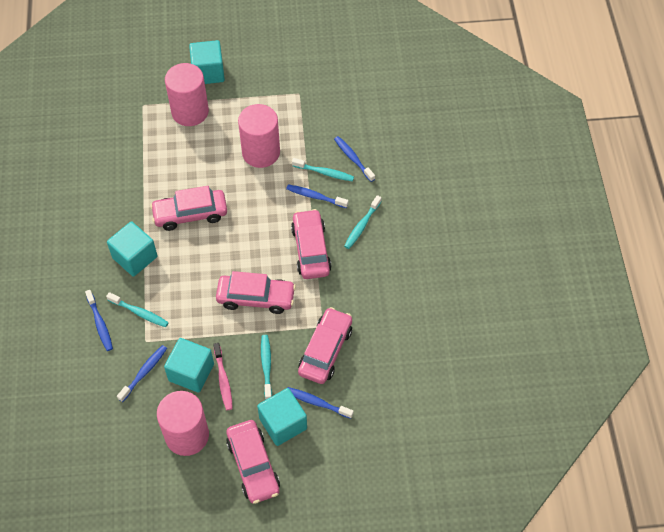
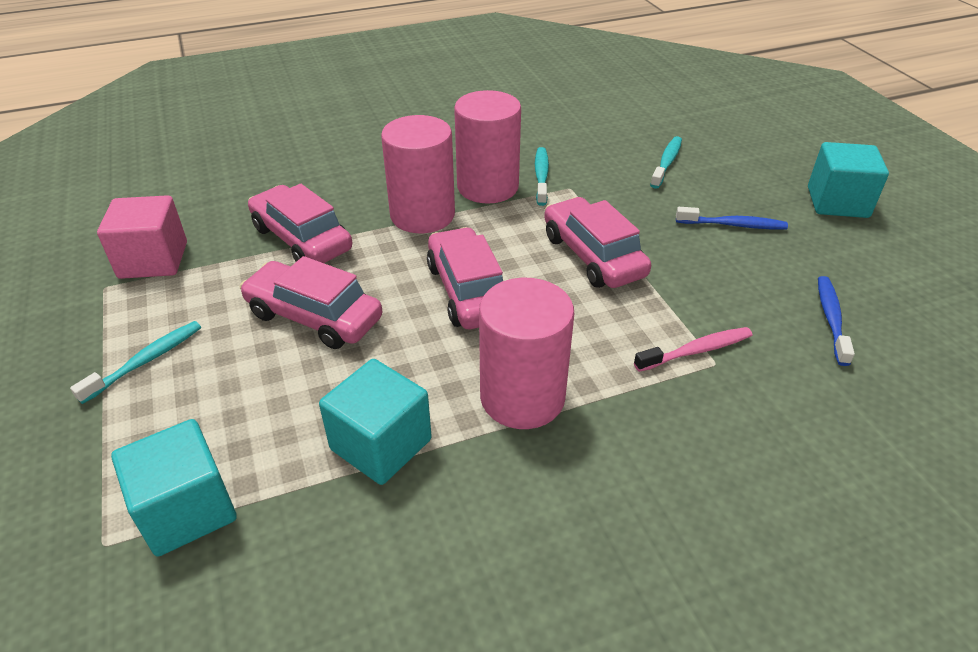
blue toothbrush: [85,290,113,351] [117,345,167,402] [286,184,349,208] [288,387,354,419] [334,136,375,182] = 5 -> [676,207,788,229] [818,276,855,366] = 2
pink car: [150,186,227,231] [216,271,296,314] [226,420,280,504] [291,209,332,279] [298,307,352,384] = 5 -> [240,256,383,349] [248,184,352,263] [427,227,503,329] [544,197,651,288] = 4
pink cube: none = 0 -> [97,195,187,279] = 1
turquoise cube: [107,221,158,277] [164,338,214,393] [189,40,225,84] [257,388,307,446] = 4 -> [111,419,237,556] [319,359,432,485] [808,142,889,218] = 3
turquoise toothbrush: [106,292,169,327] [261,335,272,400] [292,158,354,181] [344,195,382,249] = 4 -> [70,321,201,404] [535,147,549,206] [650,136,682,189] = 3

